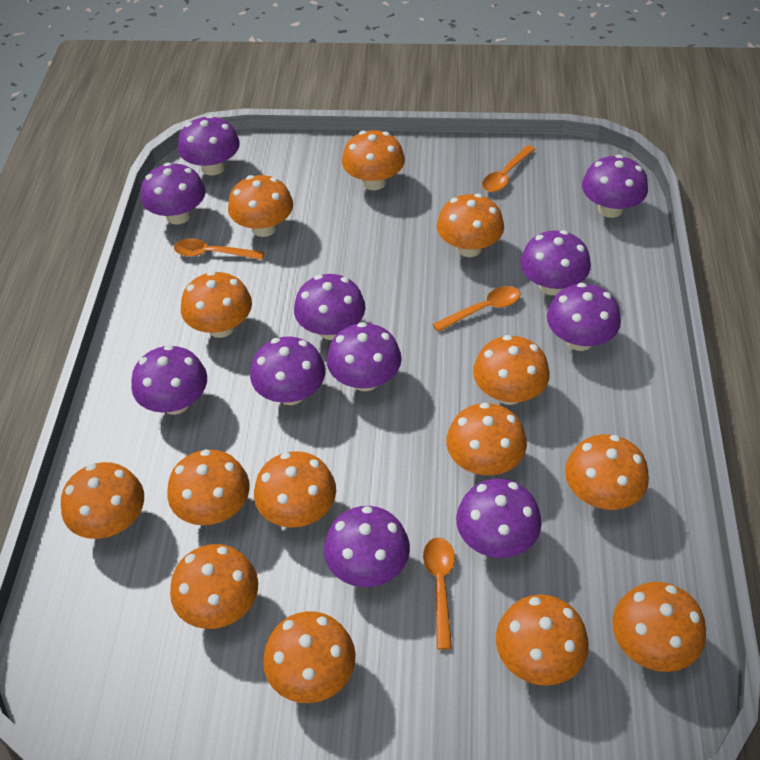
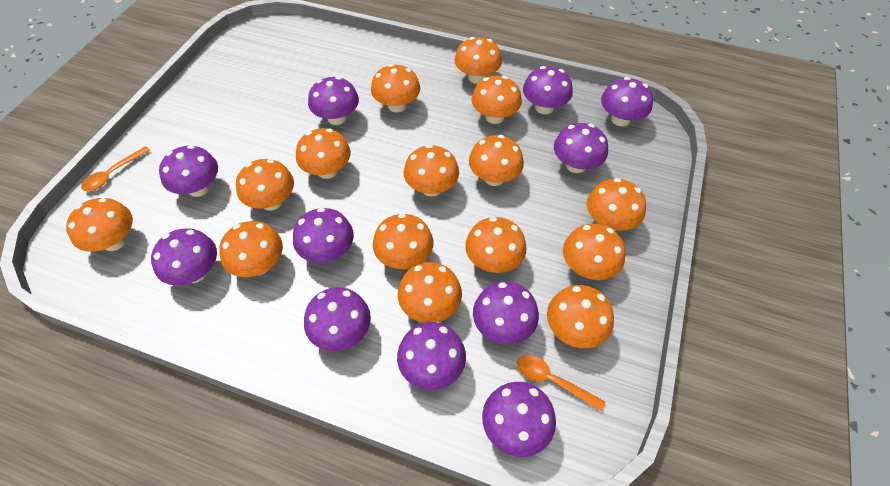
orange mushroom: [61,462,144,539] [167,449,250,525] [170,544,258,629] [181,271,252,338] [228,175,293,237] [254,451,336,528] [263,611,356,703] [342,130,405,190] [437,194,504,257] [446,402,527,475] [473,335,550,405] [496,594,589,686] [565,434,649,510] [612,582,706,672] = 14 -> [66,198,133,252] [219,221,283,277] [236,159,294,211] [296,128,351,179] [371,64,420,112] [373,213,433,269] [398,262,462,323] [404,145,459,197] [454,37,502,84] [465,217,526,273] [469,135,524,186] [471,76,522,124] [547,285,614,348] [563,224,625,280] [587,178,646,231] = 15
orange spoon: [174,238,264,260] [423,538,455,650] [433,286,520,332] [482,145,535,192] = 4 -> [81,146,151,191] [517,355,605,411] = 2

